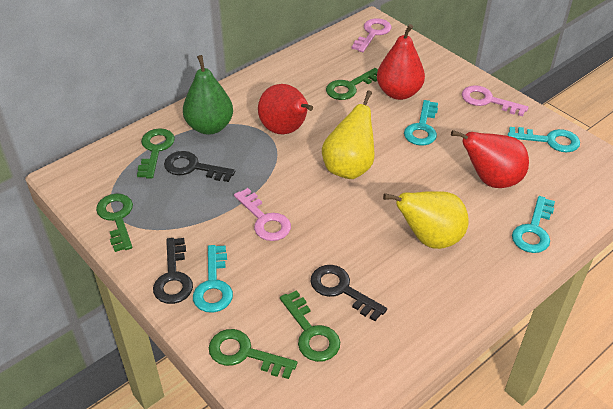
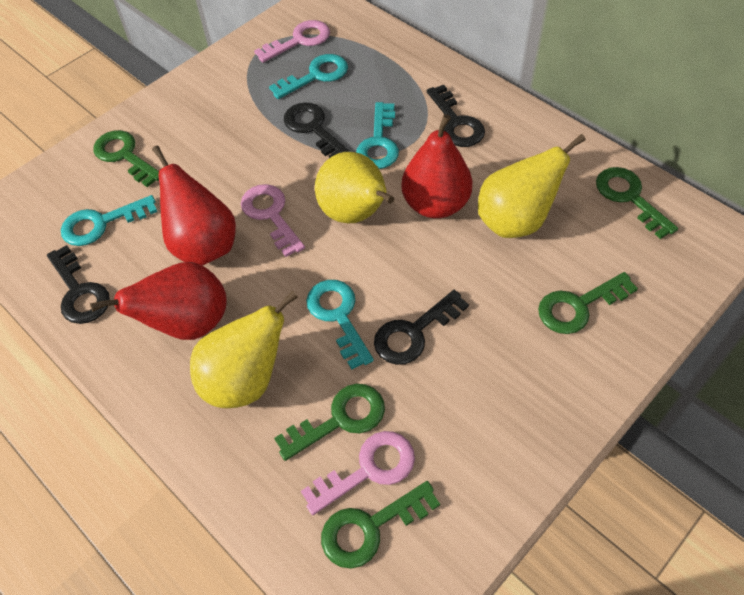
black key: [153,238,193,304] [164,151,235,182] [310,265,387,321] = 3 -> [47,245,110,324] [284,102,350,158] [374,290,469,365] [427,85,485,147] = 4
green pear: [183,55,233,135] = 1 -> none = 0
yellow pear: [322,90,374,179] [383,191,469,249] = 2 -> [190,291,298,408] [315,152,394,224] [478,134,586,238] = 3

